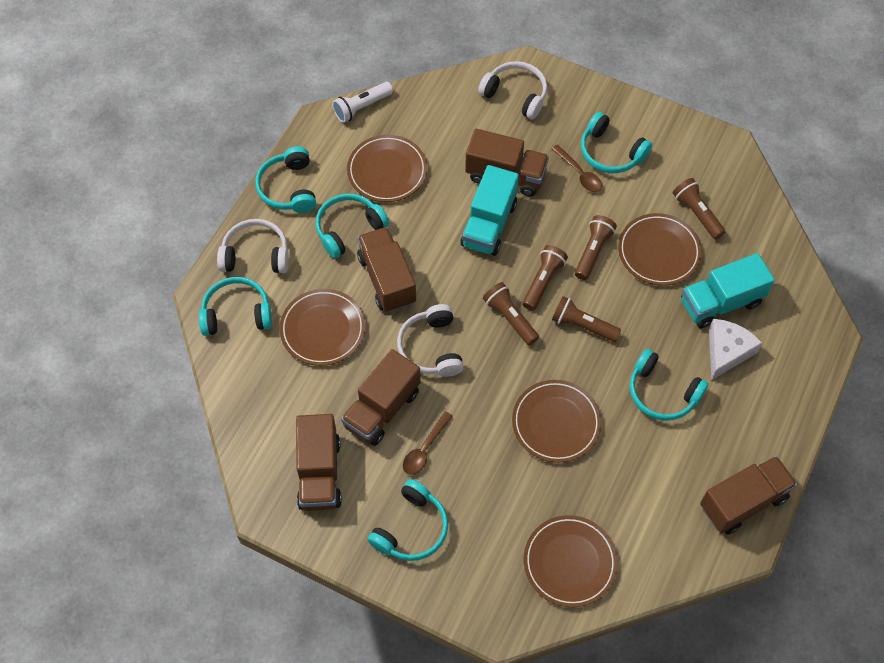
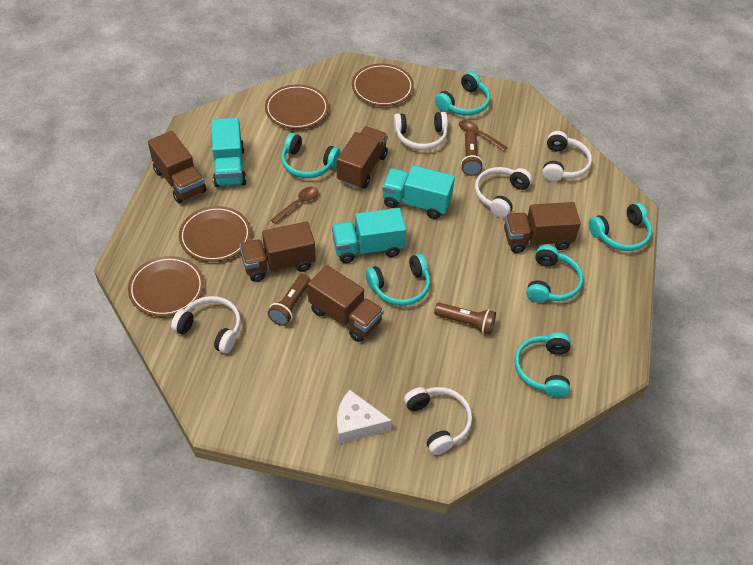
brown flashlight: [483,282,539,345] [522,245,568,310] [552,296,621,342] [575,215,617,280] [673,178,725,239] = 5 -> [268,274,310,326] [434,303,496,335] [461,131,483,176] = 3
brown plate: [279,289,365,366] [347,135,427,202] [512,380,601,463] [524,515,618,607] [618,213,702,286] = 5 -> [128,256,204,317] [179,206,251,262] [265,84,329,129] [352,64,414,106] = 4
turquoise truck: [461,165,519,256] [681,253,775,329] = 2 -> [211,118,246,187] [332,208,406,263] [382,165,455,219] = 3
white flashlight: [332,82,393,123] = 1 -> none = 0
white headphones: [217,219,289,273] [397,304,464,377] [478,61,547,119] = 3 -> [171,296,241,354] [393,112,448,150] [404,387,472,455] [475,167,532,218] [542,131,592,182] = 5

